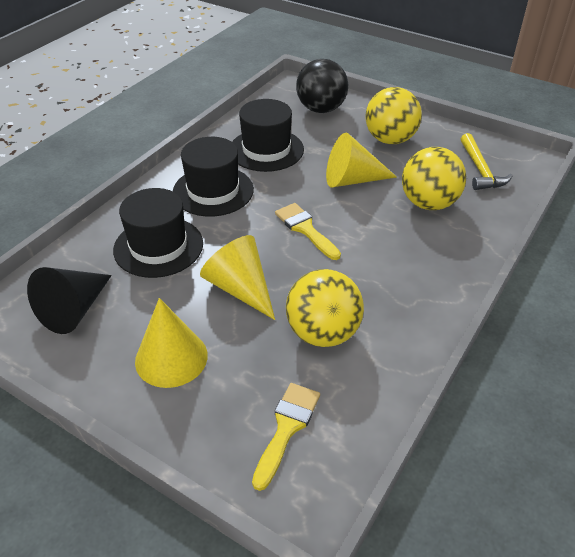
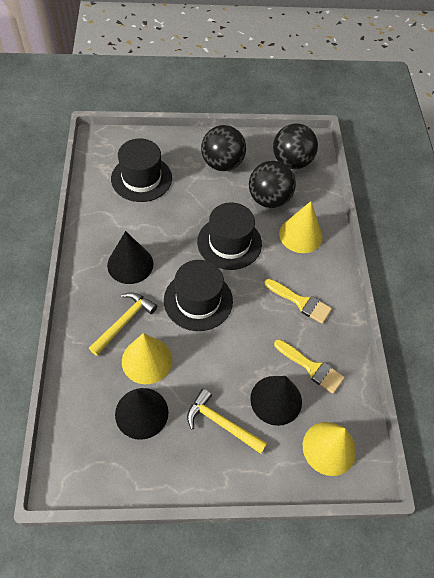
black ball: [296,59,348,113] = 1 -> [201,125,246,171] [249,161,296,208] [273,123,318,169] = 3
black cone: [27,267,112,334] = 1 -> [107,231,154,284] [115,388,169,440] [250,376,302,426] = 3
yellow ball: [286,269,364,347] [365,87,422,144] [402,147,466,210] = 3 -> none = 0
yellow hammer: [461,133,512,190] = 1 -> [89,292,157,356] [187,389,267,454] = 2

